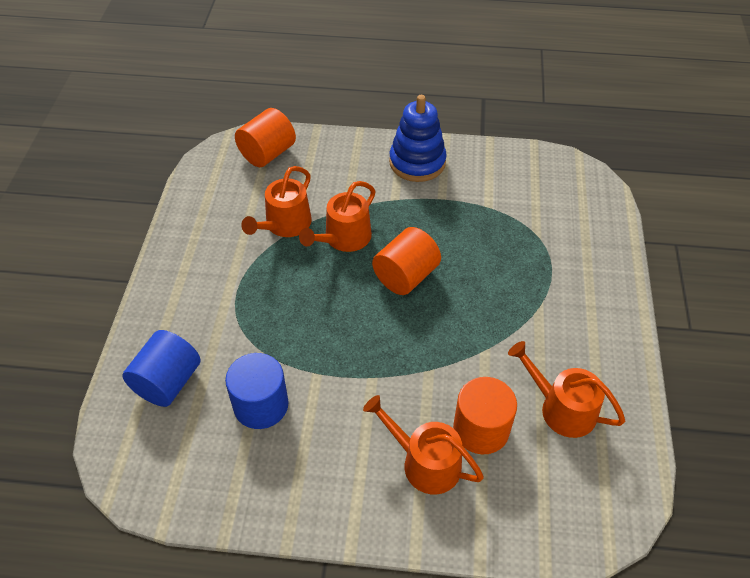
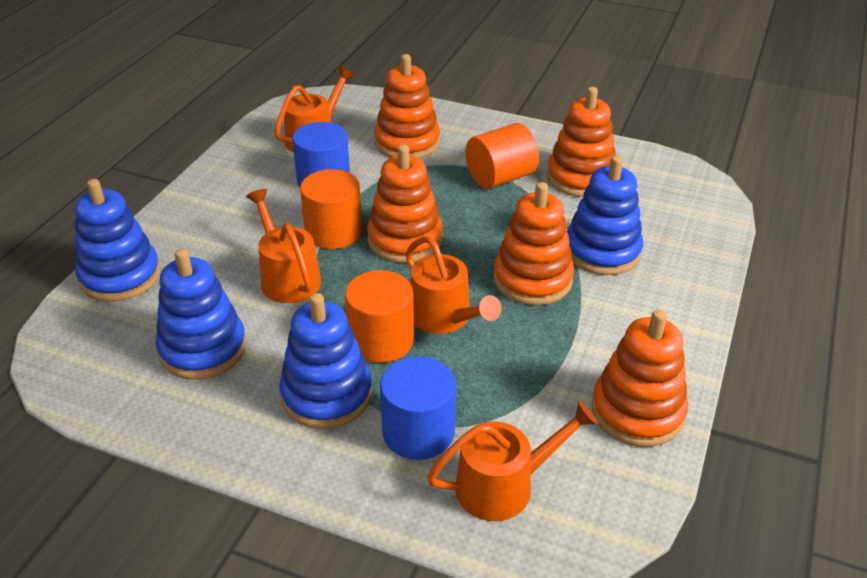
blue stacking toy: [389,95,447,182] = 1 -> [75,179,160,302] [156,248,247,380] [279,293,372,429] [567,155,643,275] = 4
orange stacking toy: none = 0 -> [367,144,443,263] [374,54,440,159] [494,182,574,305] [547,87,616,197] [591,309,688,447] = 5

